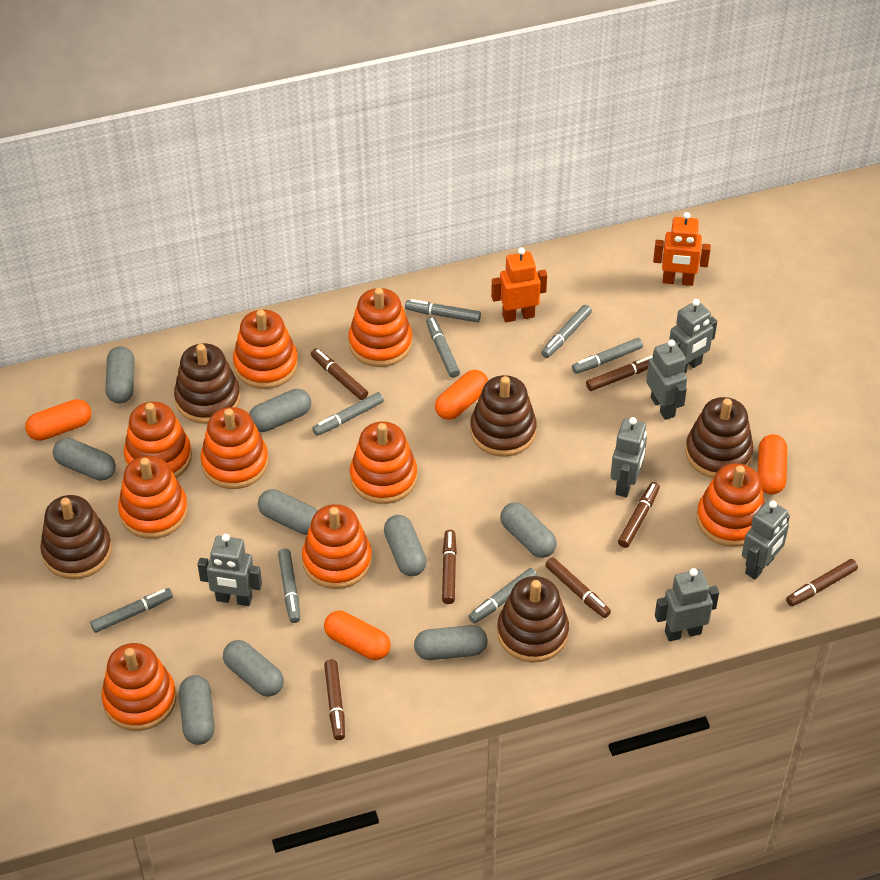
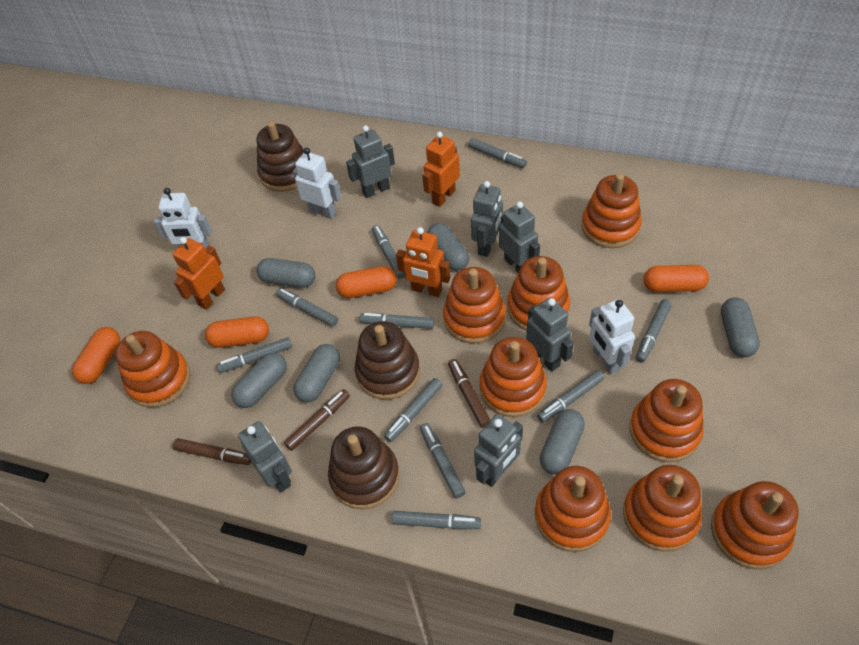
brown marker: [311,348,368,400] [324,660,345,740] [442,530,457,604] [545,557,611,618] [586,356,653,391] [618,482,660,548] [786,559,858,606] = 7 -> [173,438,251,465] [284,389,350,451] [448,359,490,428] = 3
brown stacking toy: [40,495,112,579] [174,343,240,424] [470,375,537,457] [497,576,569,662] [685,397,754,478] = 5 -> [257,121,304,192] [328,427,400,509] [355,321,420,400] = 3
grey capsule: [53,438,116,481] [105,346,135,404] [179,675,214,745] [223,640,284,697] [249,389,311,432] [258,489,318,535] [384,515,427,576] [414,625,487,660] [500,502,557,558] = 9 -> [231,353,287,408] [257,258,315,288] [293,344,340,403] [427,223,469,271] [540,409,585,475] [721,297,760,357] = 6
grey marker: [90,588,173,633] [278,548,300,623] [312,392,384,436] [405,299,481,322] [426,317,460,378] [468,568,537,624] [541,305,592,358] [572,338,643,374] = 8 -> [216,337,292,373] [276,288,338,327] [359,313,434,329] [372,225,405,279] [384,378,443,442] [392,511,481,529] [420,423,466,498] [468,138,527,168] [537,370,604,423] [636,299,672,362] = 10
orange robot: [491,248,547,322] [653,212,711,286] = 2 -> [173,237,225,309] [396,227,450,297] [422,131,460,207] = 3
white robot: none = 0 -> [154,188,212,249] [293,148,341,219] [589,299,635,374] = 3

